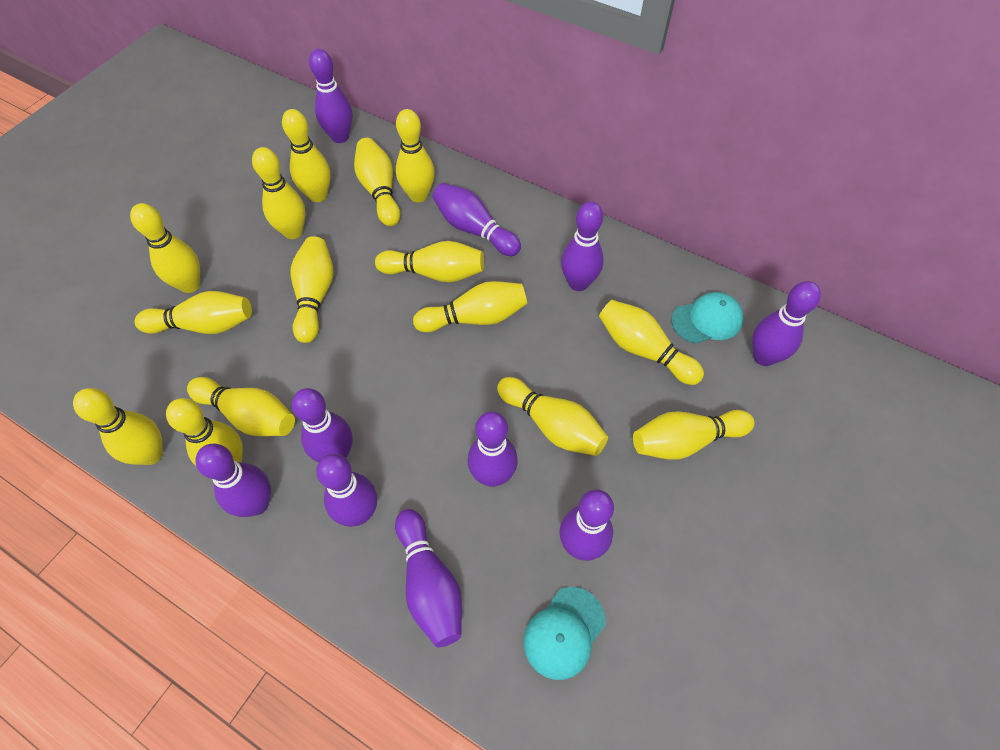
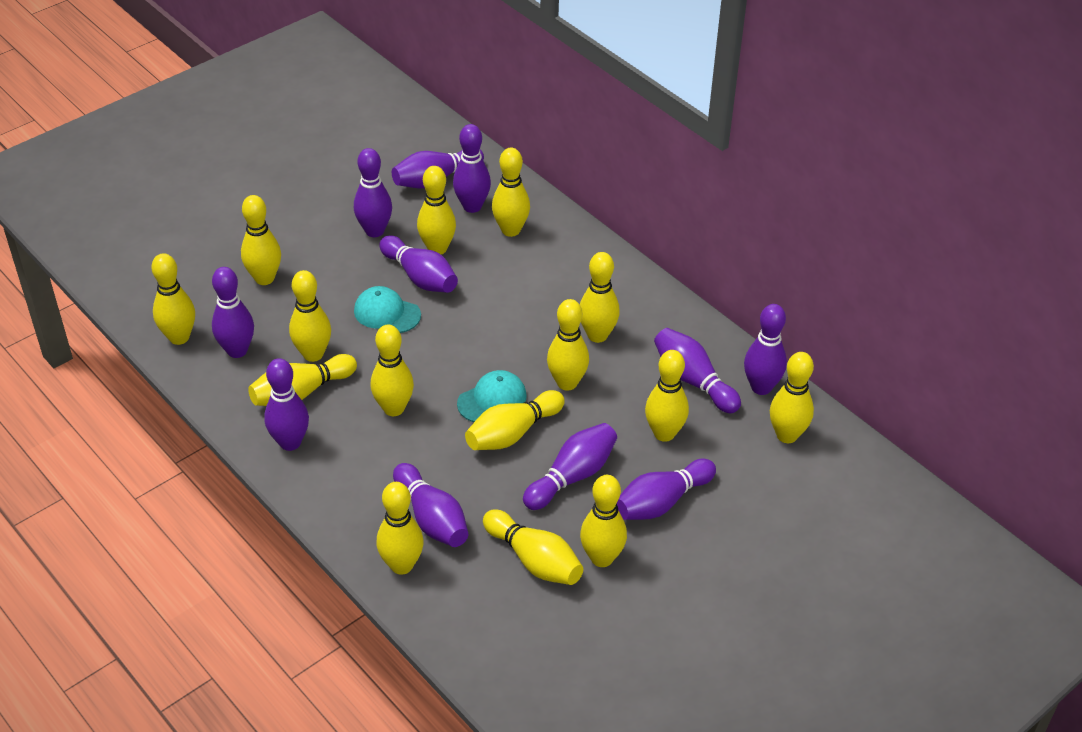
purple bowling pin: [195,444,271,517] [292,388,353,463] [309,49,352,143] [316,454,377,527] [395,509,462,647] [432,183,521,256] [467,411,518,487] [560,489,614,561] [561,202,604,291] [752,281,821,366] = 10 -> [212,267,254,358] [264,358,309,451] [354,148,392,237] [379,235,458,293] [392,150,484,189] [393,463,468,547] [453,124,491,213] [523,423,617,510] [617,459,716,520] [654,328,741,413] [744,304,787,395] = 11

